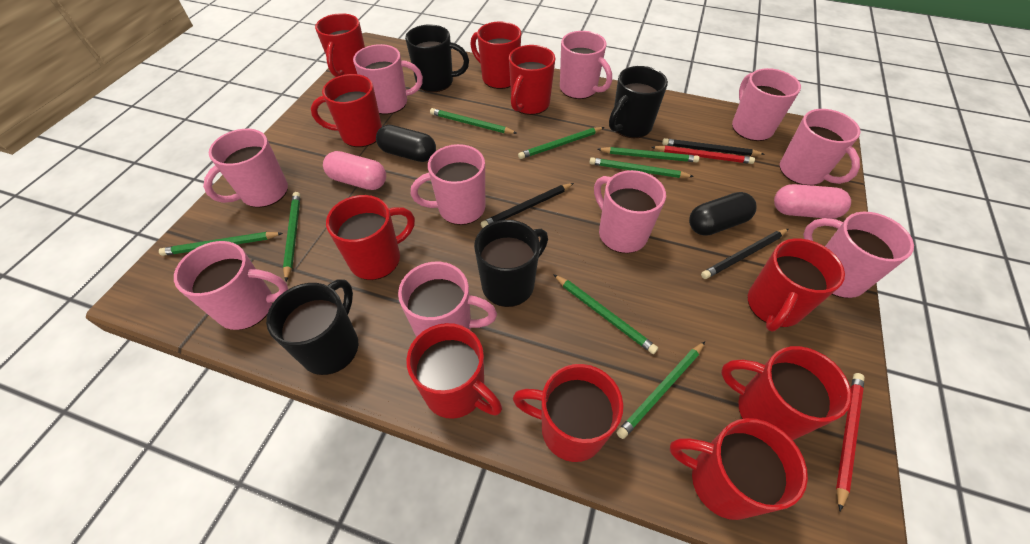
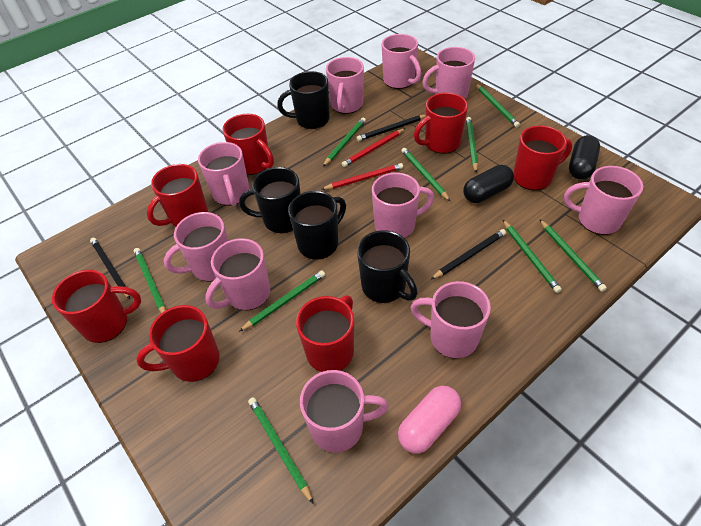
green pencil: [159,232,283,256] [283,192,300,281] [430,108,517,134] [518,127,604,159] [553,274,658,354] [589,157,694,178] [597,147,699,162] [617,342,705,439] = 8 -> [134,248,166,313] [239,270,325,332] [248,397,314,504] [323,117,366,166] [401,148,450,201] [466,117,478,172] [476,84,520,127] [503,220,562,293] [539,219,607,292] = 9
pink capsule: [323,151,386,190] [774,184,851,219] = 2 -> [398,386,461,453] = 1
red mug: [311,74,382,147] [315,13,365,77] [326,195,415,280] [406,323,502,419] [470,21,521,89] [509,45,555,115] [513,364,623,462] [670,418,808,520] [721,346,852,440] [748,238,845,331] = 10 -> [52,270,141,343] [136,305,220,382] [147,164,208,227] [222,114,274,175] [296,295,354,372] [414,93,468,154] [513,125,572,190] = 7

